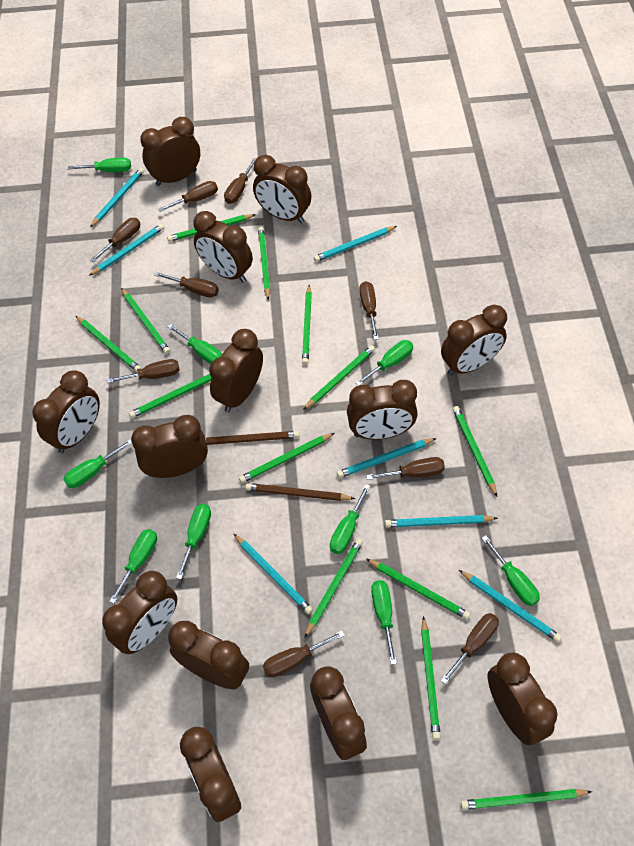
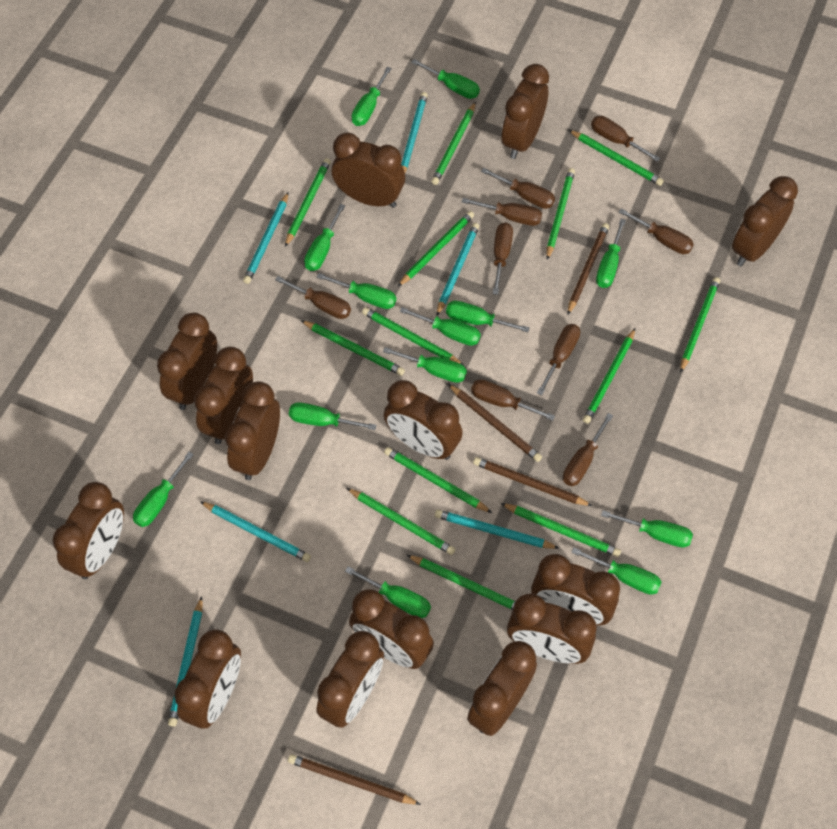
brown clock: [32,370,100,453] [102,571,177,654] [131,415,208,478] [140,117,200,186] [168,621,249,689] [180,727,241,822] [193,211,253,283] [209,329,263,412] [253,155,311,223] [310,666,367,760] [347,380,418,440] [441,305,507,376] [487,653,558,745] = 13 -> [53,482,124,579] [157,312,217,410] [174,630,241,728] [194,347,253,444] [225,381,280,480] [316,631,384,727] [332,132,405,208] [349,589,434,669] [384,380,463,460] [467,641,537,736] [502,64,549,159] [507,593,597,664] [531,554,620,626] [732,176,798,267] = 14
brown pencil: [205,431,299,445] [245,483,355,501] = 2 -> [288,754,421,805] [448,384,542,462] [473,457,592,506] [567,223,609,315] = 4
green screwdriver: [63,439,132,488] [68,157,131,172] [109,529,157,604] [167,324,222,364] [176,504,211,580] [330,484,370,554] [356,340,413,386] [371,580,397,665] [482,535,540,606] = 9 -> [133,452,194,527] [289,402,377,430] [304,204,345,271] [317,273,396,309] [345,566,431,618] [352,67,392,126] [383,347,467,383] [400,307,481,346] [411,59,480,99] [446,301,530,332] [571,547,662,595] [596,219,626,288] [601,510,693,548] = 13
turquoise pencil: [89,224,164,276] [90,168,144,227] [233,533,313,614] [314,226,397,262] [337,438,437,478] [385,515,498,527] [459,570,562,642] = 7 -> [168,596,202,727] [200,501,311,562] [243,192,289,284] [401,92,428,172] [435,509,560,549] [437,223,479,316] = 6

